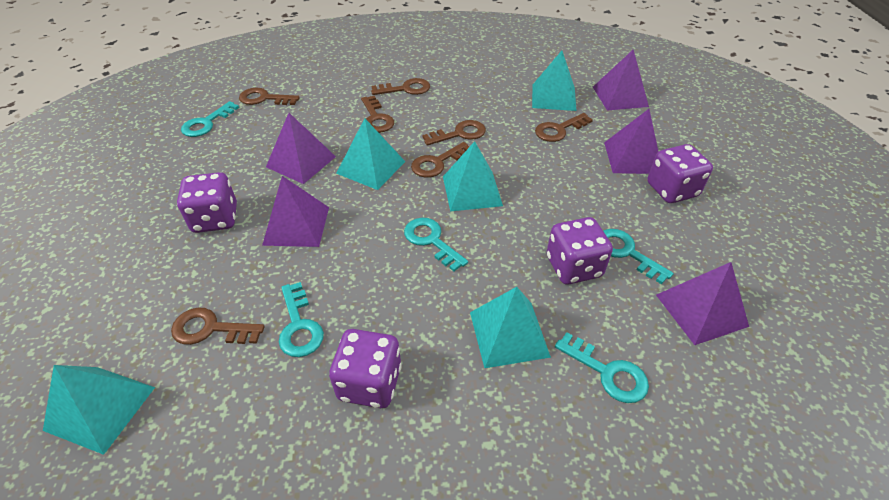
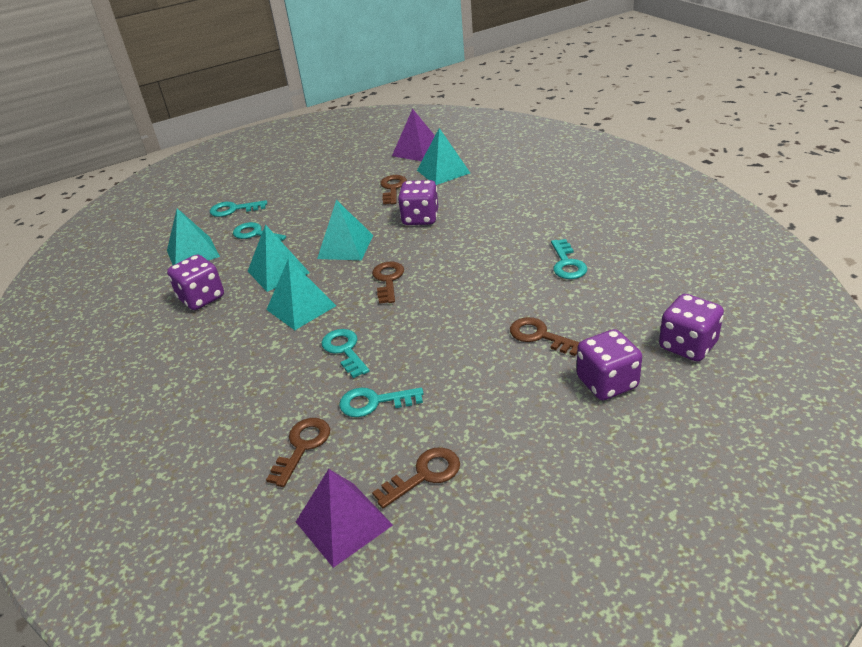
brown key: [171,308,265,345] [239,88,300,105] [361,96,394,133] [371,78,430,95] [411,142,469,178] [422,120,486,146] [535,113,593,142] = 7 -> [266,418,330,487] [372,261,404,304] [372,447,460,508] [380,175,407,204] [510,317,580,356] = 5
purple pyramid: [262,176,329,247] [266,113,336,184] [593,50,649,111] [604,109,659,174] [656,262,749,345] = 5 -> [296,469,393,568] [392,109,435,161] = 2

